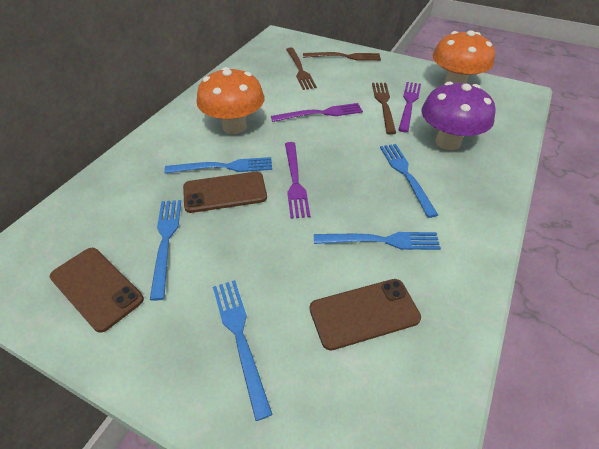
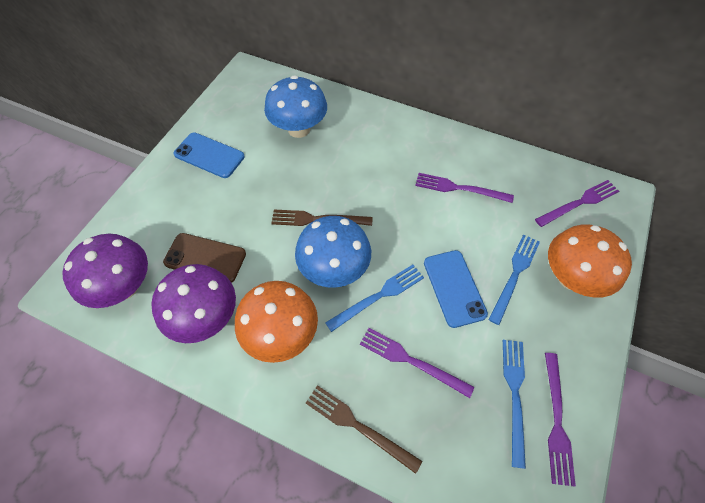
blue fork: [150,200,181,301] [164,157,272,173] [213,280,273,421] [314,232,441,250] [380,144,438,218] = 5 -> [325,265,424,332] [488,234,540,325] [503,340,526,469] = 3
blue mushroom: none = 0 -> [264,75,327,138] [295,216,371,288] = 2
blue phone: none = 0 -> [174,132,245,178] [424,250,488,328] = 2
brown fork: [286,48,317,90] [303,52,381,61] [372,83,396,135] = 3 -> [271,210,373,226] [306,385,422,474] = 2
brown phone: [50,248,144,333] [183,172,267,213] [310,279,421,351] = 3 -> [163,233,246,283] = 1
purple fork: [271,103,363,122] [285,142,310,219] [399,82,421,132] = 3 -> [360,328,474,398] [415,173,514,203] [535,180,619,227] [545,353,576,487] = 4
purple mushroom: [422,82,495,150] = 1 -> [62,234,148,308] [151,264,236,343] = 2

